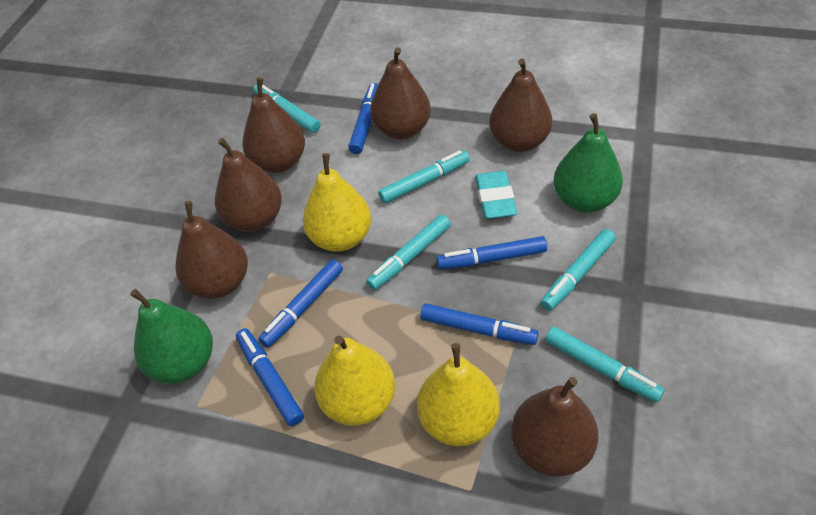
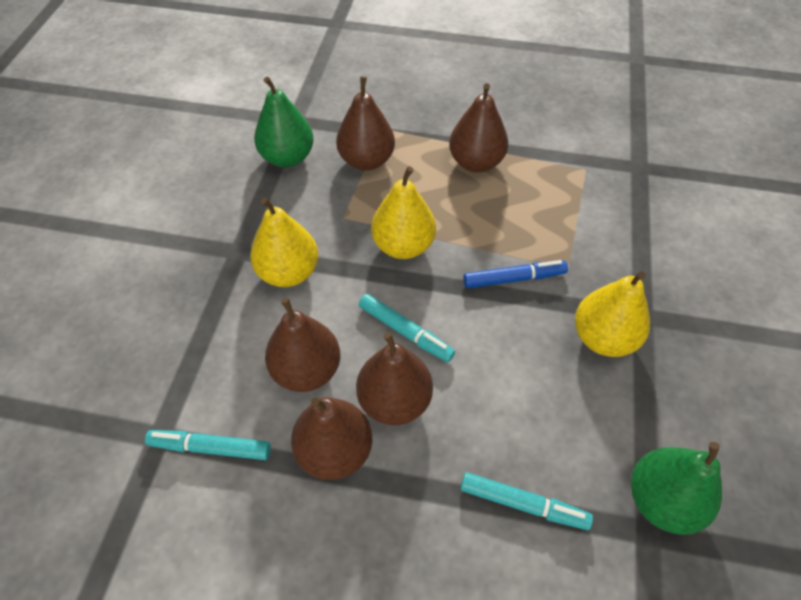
blue marker: [236,328,304,426] [258,259,343,348] [348,83,378,154] [420,304,539,345] [437,236,547,269] = 5 -> [463,260,568,288] = 1
brown pear: [176,201,248,299] [215,138,282,232] [242,78,305,173] [370,47,431,139] [489,58,552,152] [511,377,599,477] = 6 -> [265,298,340,392] [291,397,372,480] [336,76,395,171] [356,332,433,425] [449,83,508,172] = 5
turquoise eraser: [475,171,517,219] = 1 -> none = 0
turquoise marker: [253,84,321,133] [366,215,451,290] [378,150,470,204] [541,229,616,311] [545,327,665,402] = 5 -> [145,430,271,460] [359,294,455,362] [461,472,593,530] = 3

